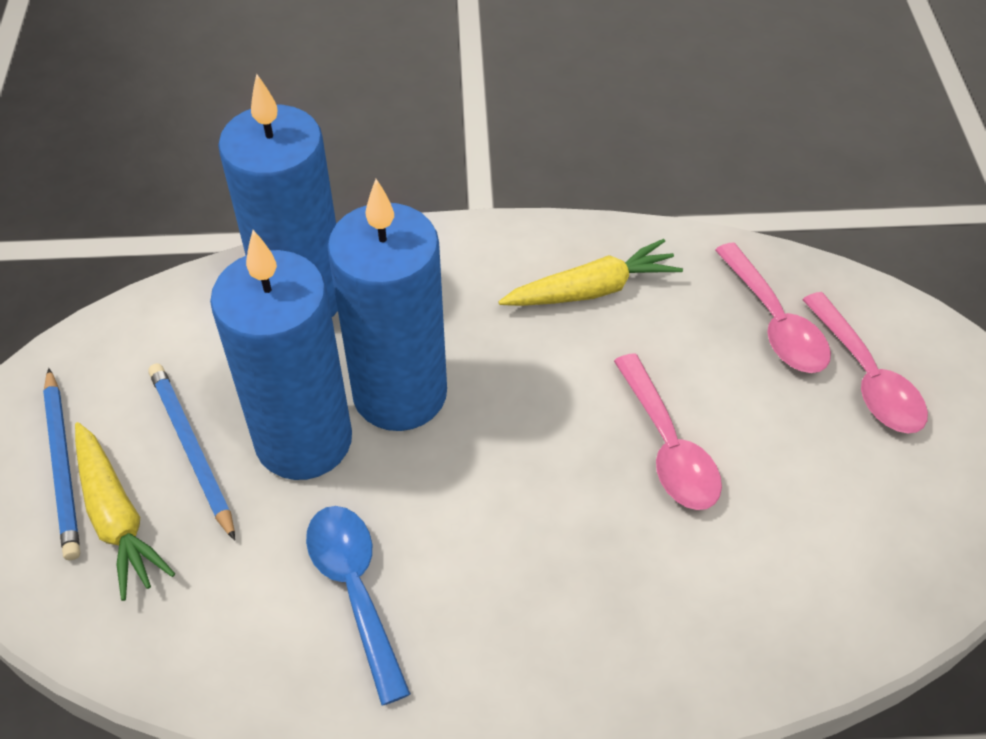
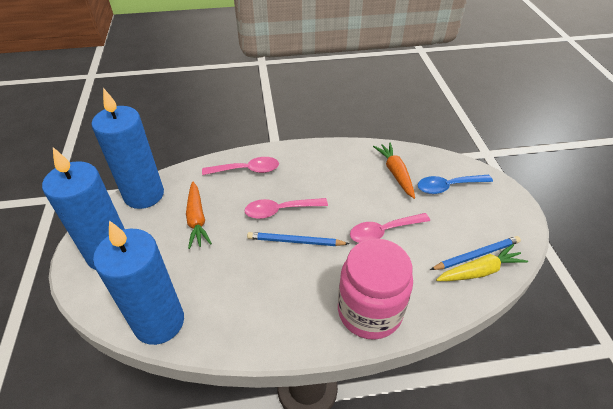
orange carrot: none = 0 -> [186,181,212,249] [373,143,415,199] = 2
pink jar: none = 0 -> [338,238,413,340] = 1
yellow carrot: [75,422,175,601] [498,239,683,306] = 2 -> [436,244,528,281] = 1

